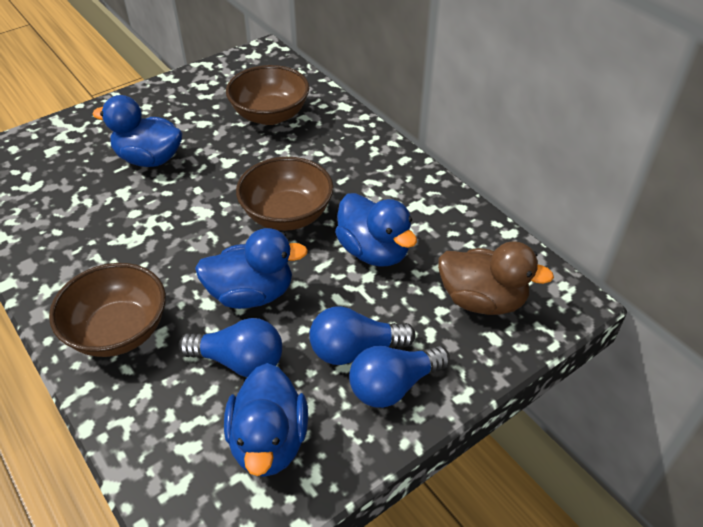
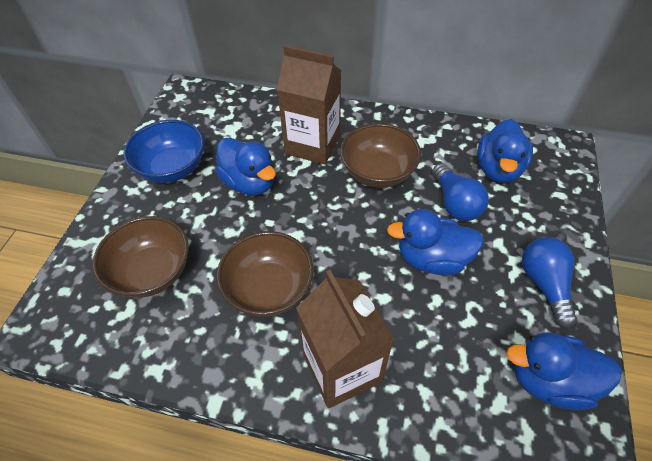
blue bowl: none = 0 -> [123,120,204,183] = 1
blue light bulb: [178,318,282,377] [309,306,415,365] [349,345,450,408] = 3 -> [432,163,489,221] [522,237,577,328] = 2
brown carton: none = 0 -> [277,45,341,165] [296,270,394,408] = 2
brown duck: [438,241,554,315] = 1 -> none = 0

